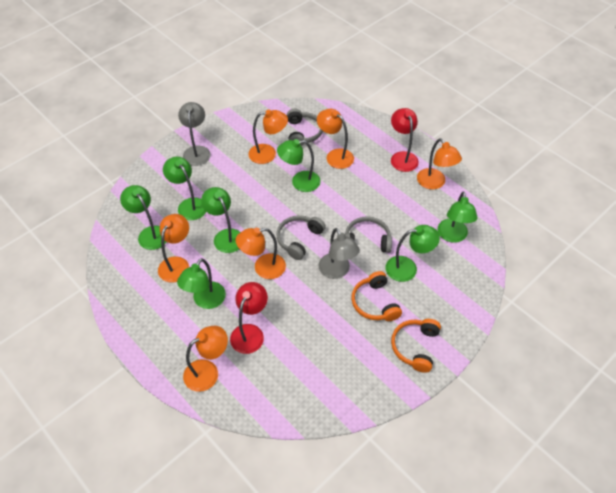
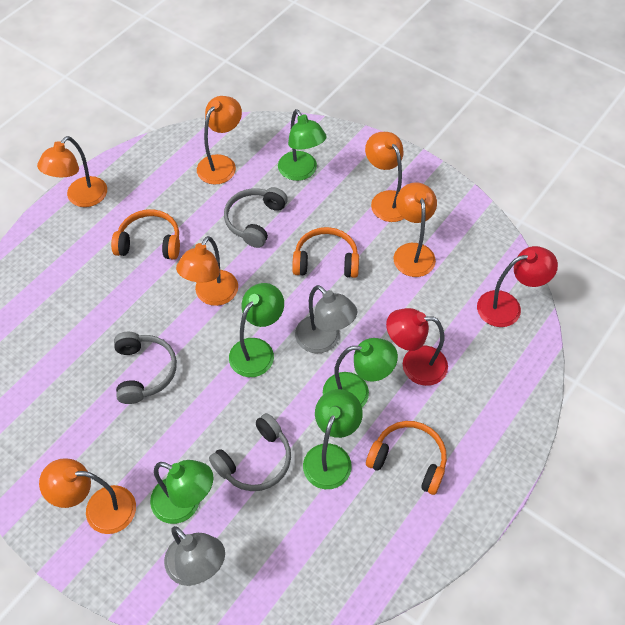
green lamp: [120,185,167,250] [163,157,206,220] [177,258,226,309] [201,187,241,253] [277,139,321,192] [385,225,440,282] [437,191,477,243] = 7 -> [150,460,213,524] [229,283,284,377] [278,109,327,181] [303,389,363,489] [323,338,398,407] = 5
orange headphones: [351,271,402,321] [391,319,441,373] = 2 -> [111,209,180,260] [292,227,359,278] [366,421,447,495] = 3

